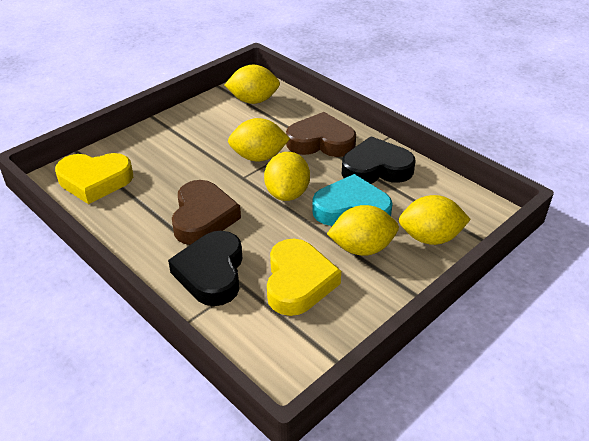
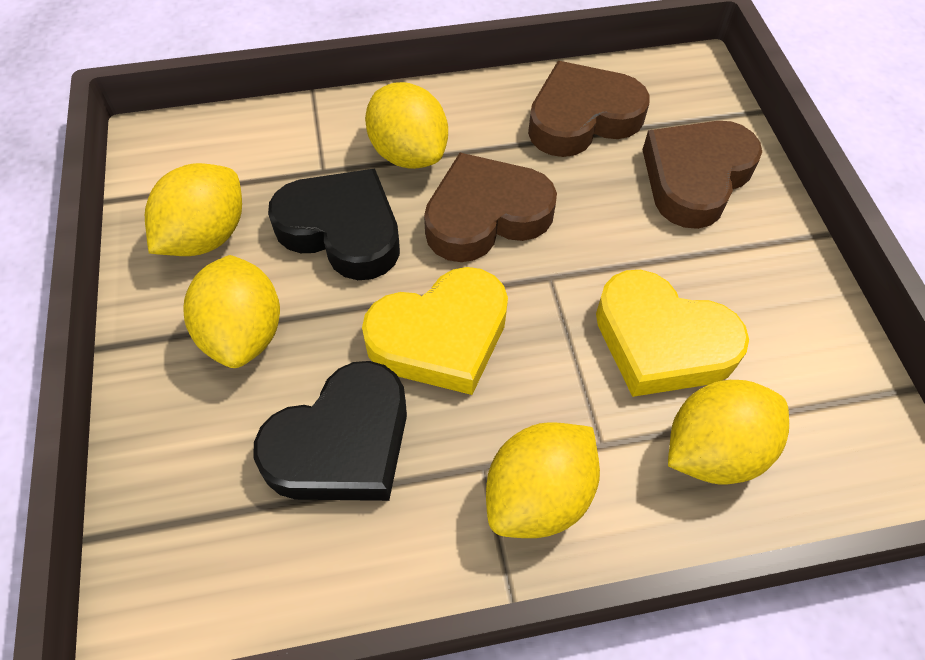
brown heart: [172,180,241,245] [286,112,356,157] = 2 -> [424,153,557,262] [528,61,650,157] [643,121,762,229] = 3
turquoise heart: [312,174,393,226] = 1 -> none = 0

